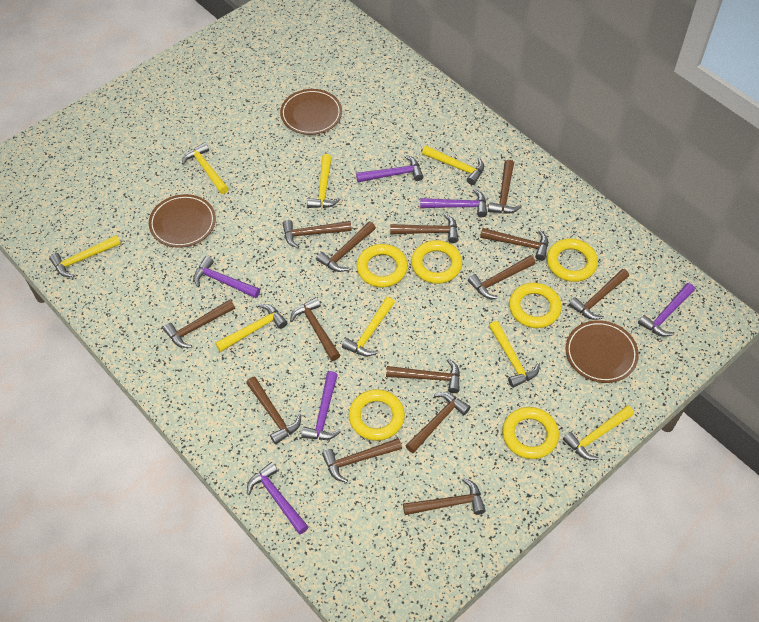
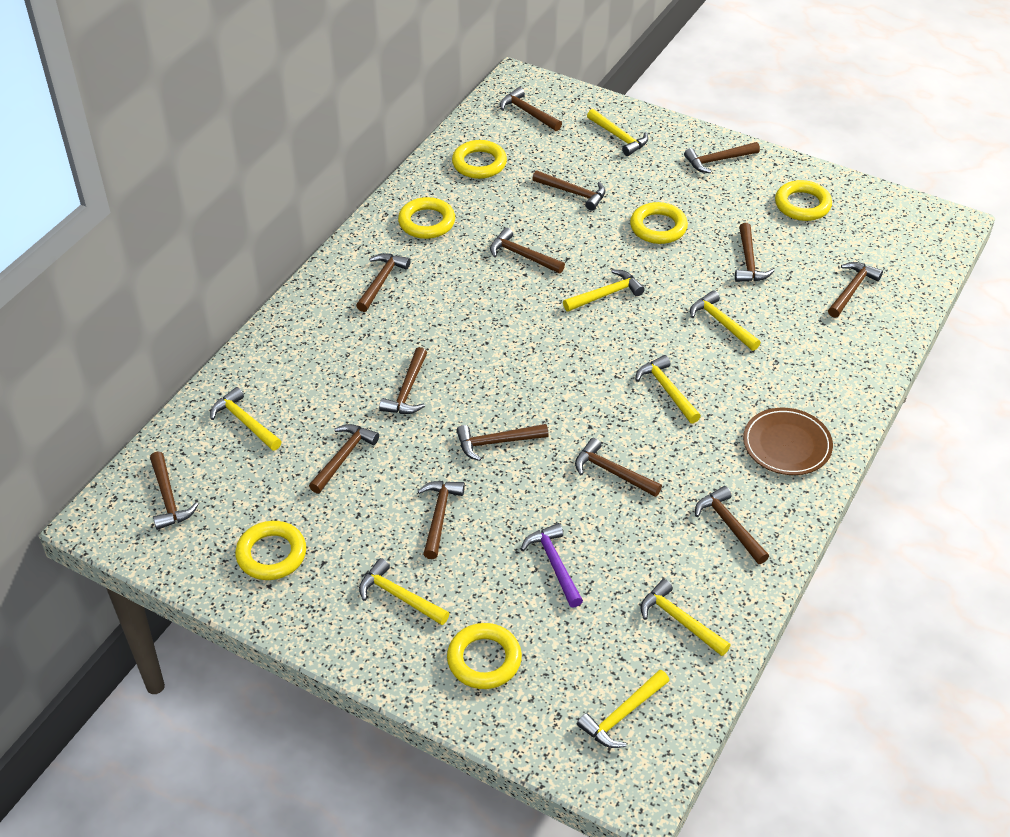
brown plate: [149,194,216,248] [280,89,342,135] [566,320,639,383] = 3 -> [743,408,833,475] = 1
purple hammer: [193,256,260,298] [247,462,309,534] [301,371,341,440] [356,155,424,182] [420,189,487,217] [638,283,695,337] = 6 -> [521,523,583,608] = 1

